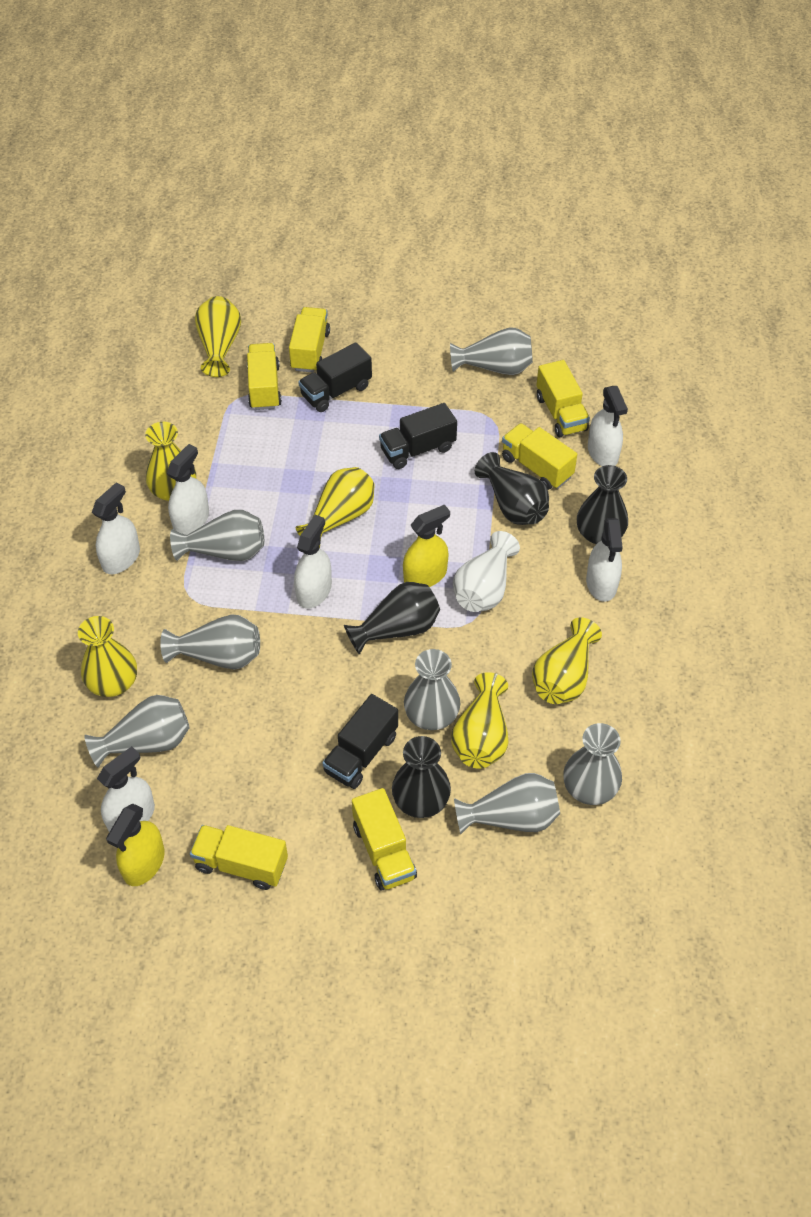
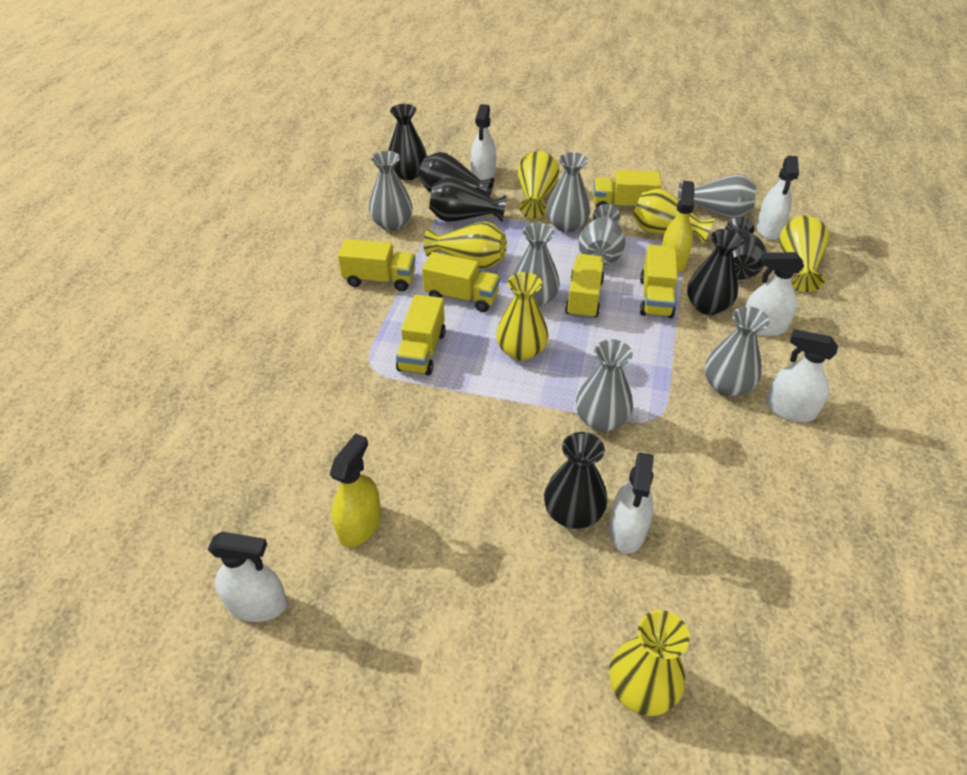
black truck: [298,342,372,412] [323,694,398,789] [379,403,457,469] = 3 -> none = 0
black vase: [344,582,440,655] [392,736,451,818] [475,452,549,525] [577,465,628,544] = 4 -> [388,104,427,180] [419,152,494,197] [429,177,506,222] [544,432,608,529] [687,229,744,315] [725,217,767,280] = 6
white vase: [453,531,520,612] = 1 -> none = 0

